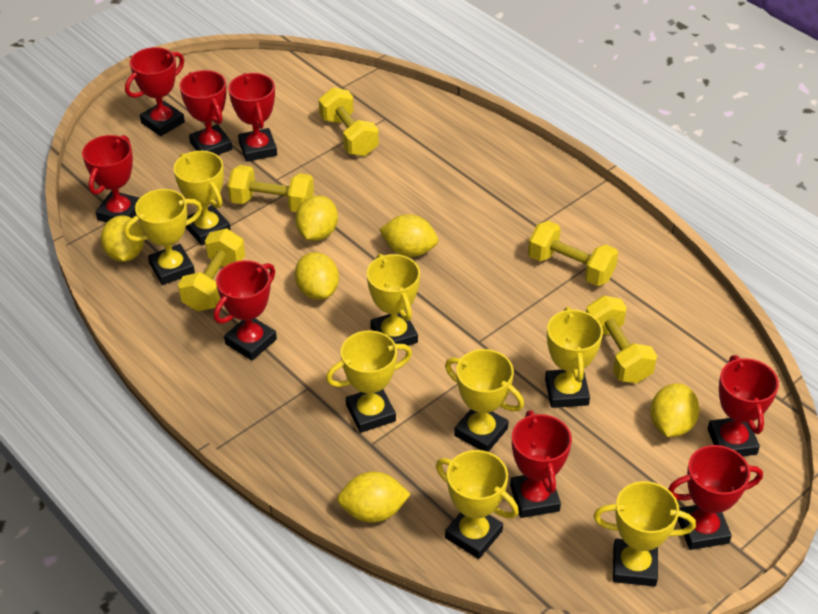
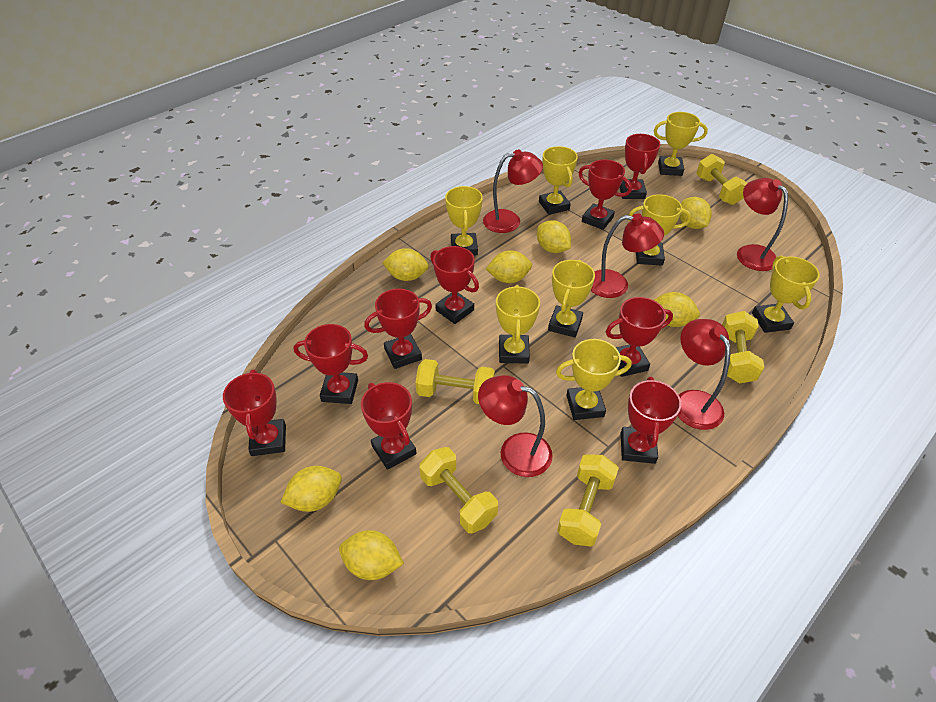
red lamp: none = 0 -> [478,375,553,477] [483,149,543,233] [591,213,664,298] [678,319,730,430] [737,178,788,271] = 5
red trophy: [82,135,139,222] [125,47,185,136] [179,70,232,155] [214,260,277,361] [228,73,277,162] [510,410,572,518] [668,445,763,550] [708,355,779,456] = 8 -> [223,370,286,456] [294,324,368,404] [361,382,417,470] [364,289,432,369] [430,246,479,324] [579,160,632,230] [606,297,673,377] [619,134,661,199] [621,377,681,464] = 9
yellow lemon: [101,216,144,262] [295,196,338,241] [295,252,339,300] [337,472,411,523] [379,214,438,257] [650,383,700,437] = 6 -> [280,466,342,512] [339,530,404,580] [382,248,429,281] [486,250,532,283] [537,220,571,253] [654,292,700,327] [680,197,712,229] = 7

